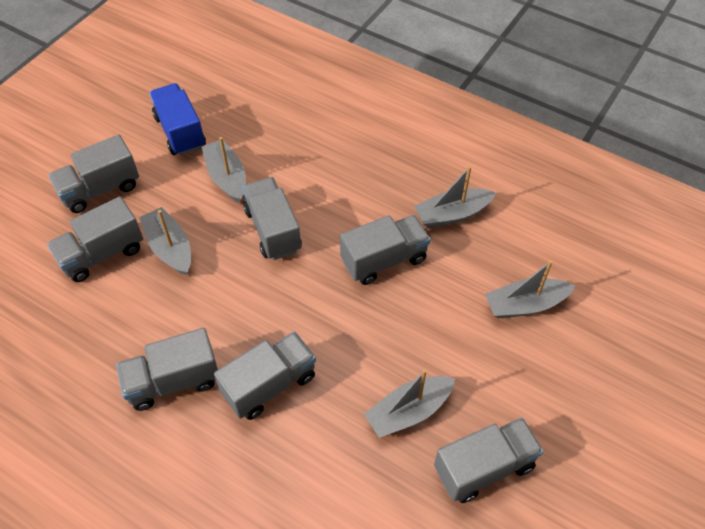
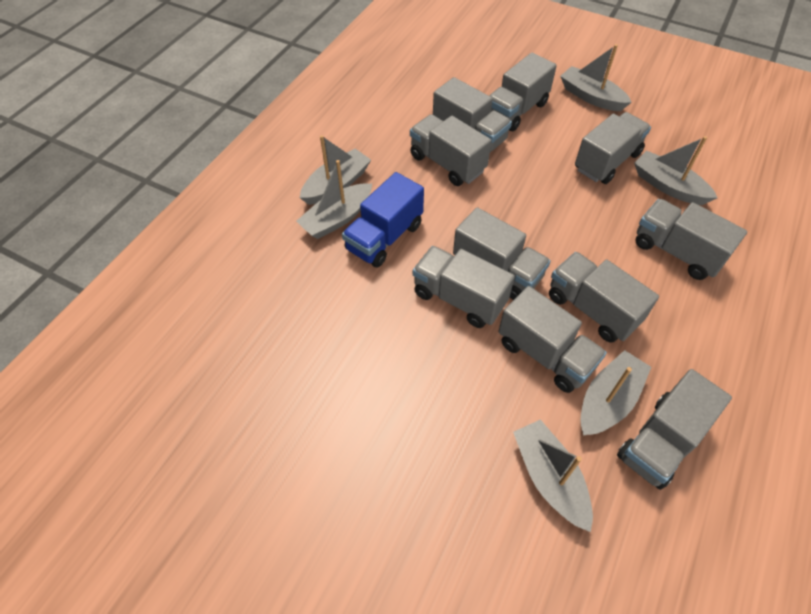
grey boat: [139,207,191,275] [202,137,246,203] [364,369,455,438] [414,166,496,228] [485,260,575,318] = 5 -> [296,160,372,239] [300,135,371,205] [513,419,593,532] [560,44,632,111] [580,350,651,435] [634,136,718,205] = 6
grey truck: [47,196,143,282] [49,135,139,213] [116,328,218,411] [214,331,316,420] [242,177,302,260] [340,215,431,285] [434,417,543,503] = 7 -> [410,114,491,186] [413,246,515,328] [433,77,512,152] [453,207,551,300] [489,53,557,131] [498,286,607,393] [549,252,659,343] [575,112,651,184] [617,369,732,490] [635,199,747,280] = 10

